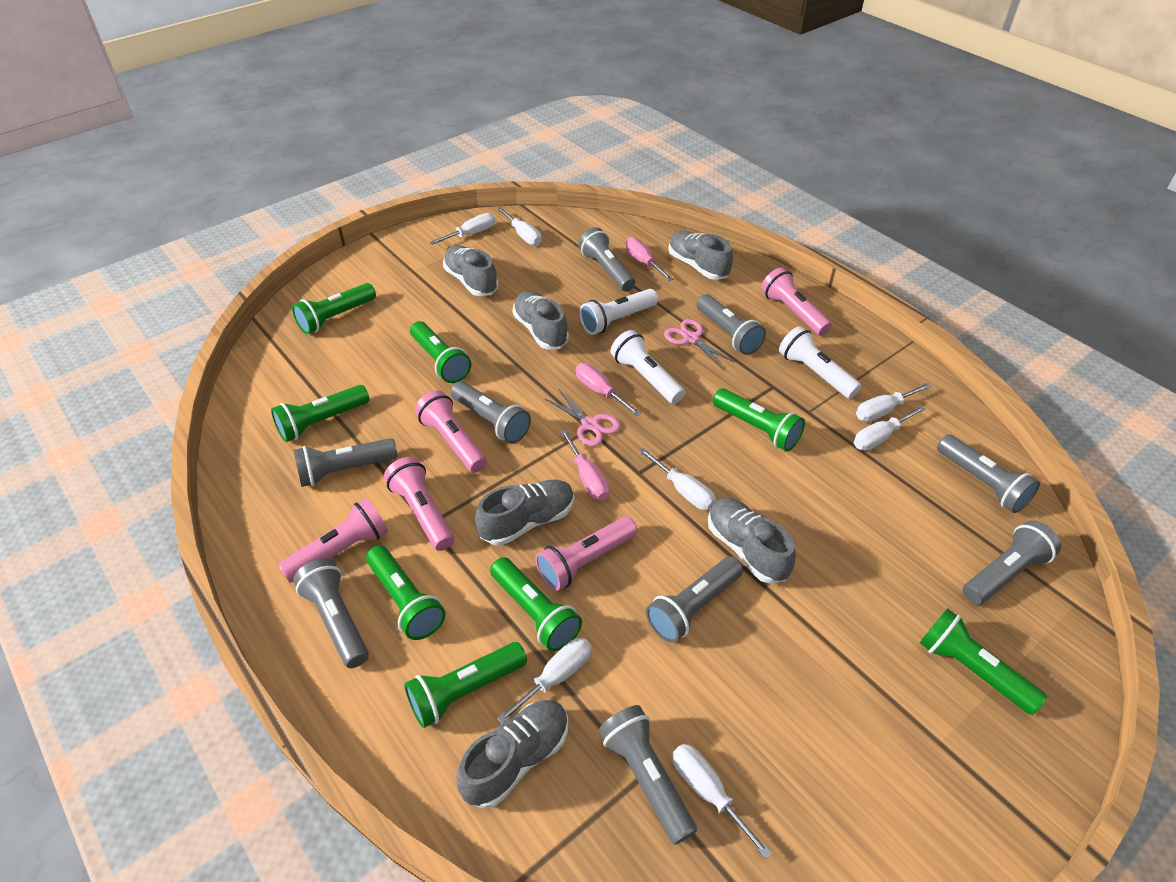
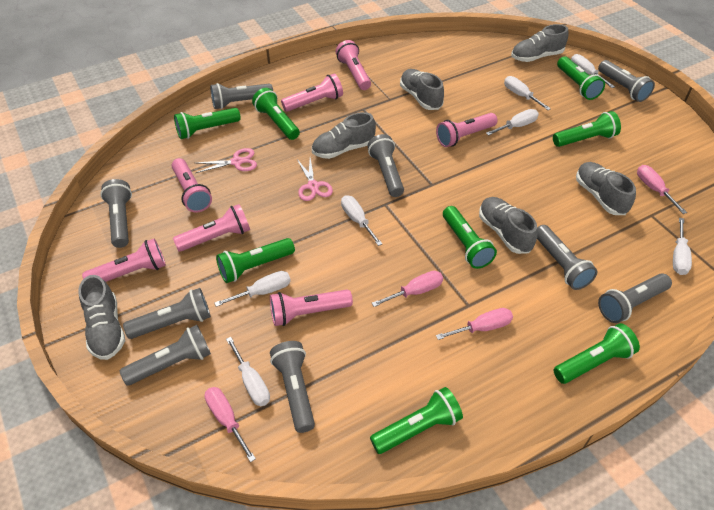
pink flashlight: [278,498,388,583] [384,457,454,551] [415,390,487,473] [535,516,637,591] [761,268,832,336] = 5 -> [82,238,166,282] [172,158,212,213] [173,204,250,252] [270,290,353,326] [281,73,343,112] [336,40,371,90] [436,113,497,147] = 7
pink screwdriver: [560,429,610,501] [576,363,641,416] [625,237,673,281] = 3 -> [204,387,256,462] [372,271,443,307] [436,308,513,340] [637,165,687,214] = 4
white flashlight: [580,289,658,335] [611,330,685,404] [779,326,861,399] = 3 -> none = 0

